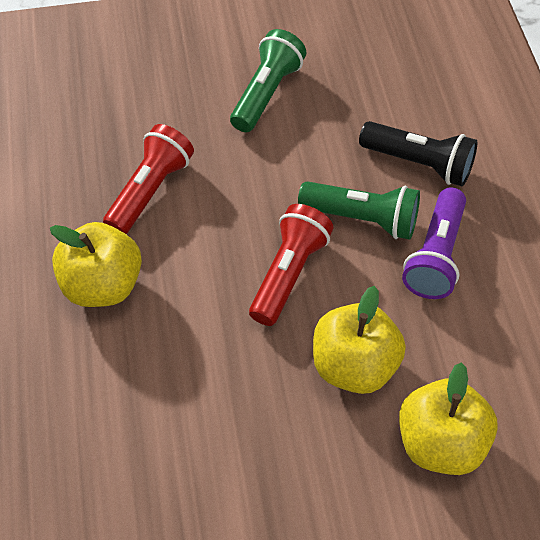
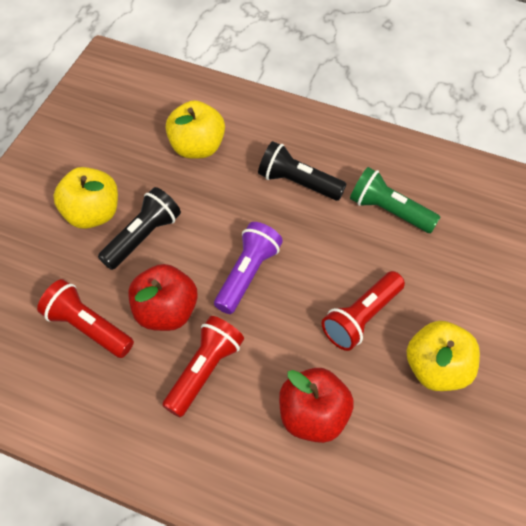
black flashlight: [359,121,477,186] = 1 -> [98,187,181,270] [258,141,347,201] = 2
green flashlight: [230,29,306,132] [298,181,420,240] = 2 -> [350,167,440,233] = 1
red apple: none = 0 -> [128,264,198,331] [279,368,354,443] = 2
red flashlight: [103,124,194,234] [249,204,334,326] = 2 -> [37,279,134,358] [162,316,244,417] [321,271,405,351] = 3

